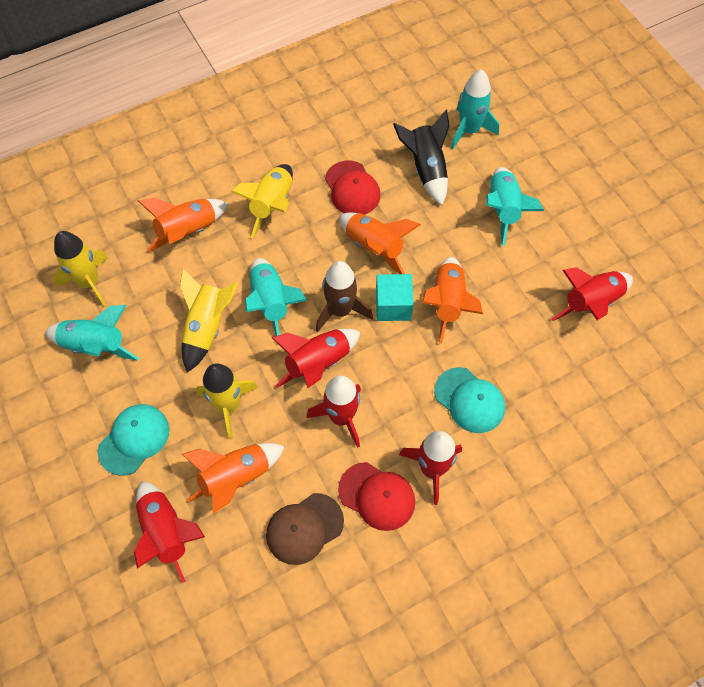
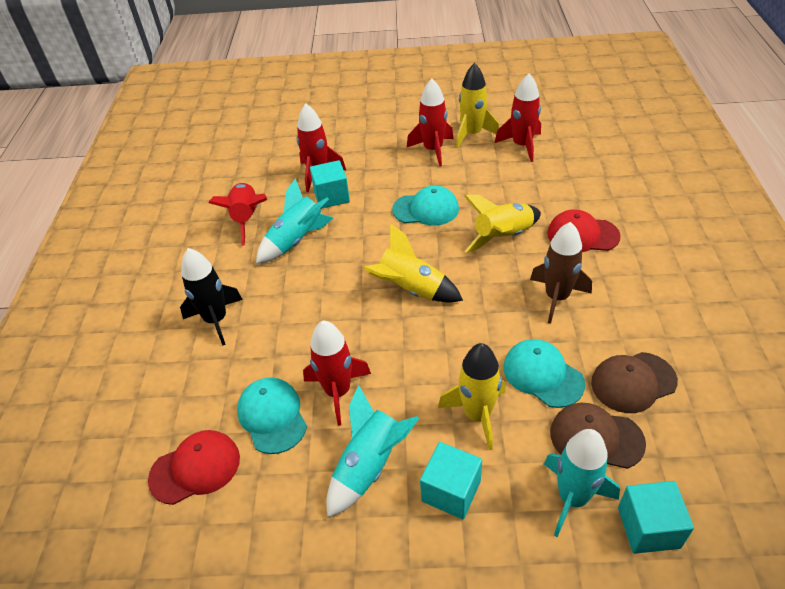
brown cap: [266,493,344,565] = 1 -> [550,403,646,469] [591,352,678,413] = 2
orange rocket: [138,197,228,252] [182,443,285,513] [339,213,421,274] [421,257,483,344] = 4 -> none = 0
turquoise cap: [98,404,169,476] [434,367,505,433] = 2 -> [237,377,307,454] [392,185,459,226] [503,339,585,408] = 3
turquoise cube: [376,274,414,321] = 1 -> [310,160,350,209] [420,442,482,519] [618,481,694,554] = 3
turquoise rocket: [45,305,139,361] [245,258,307,336] [451,69,499,150] [486,167,544,246] = 4 -> [256,178,333,264] [326,385,419,518] [544,429,620,537] = 3

